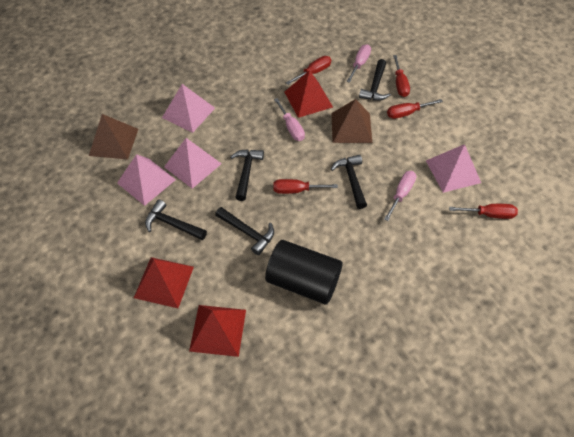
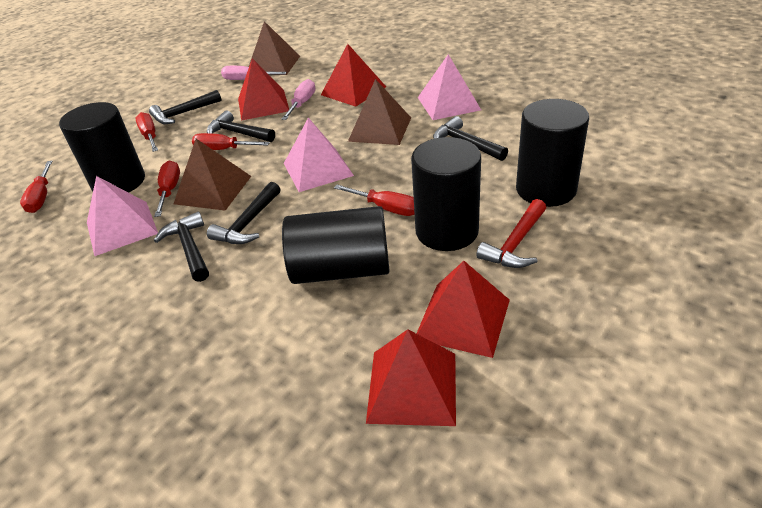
black cylinder: [265,240,343,304] = 1 -> [59,102,145,193] [282,206,390,284] [411,137,481,251] [516,99,589,207] = 4
brown pyramid: [89,114,138,160] [331,99,372,143] = 2 -> [173,139,251,211] [249,21,300,75] [348,79,411,145] = 3
pink pyramid: [117,154,176,206] [162,84,215,133] [164,138,222,189] [426,144,481,193] = 4 -> [87,176,158,256] [284,117,354,192] [418,54,481,120] = 3
pink screwdriver: [274,98,305,141] [346,44,371,83] [384,171,416,221] = 3 -> [221,66,286,80] [282,79,315,120] = 2
red hammer: none = 0 -> [476,199,546,268] = 1
red pyramid: [134,257,194,308] [189,305,246,357] [284,70,333,118] = 3 -> [238,58,289,121] [321,44,386,107] [366,329,456,426] [417,261,510,358] = 4

